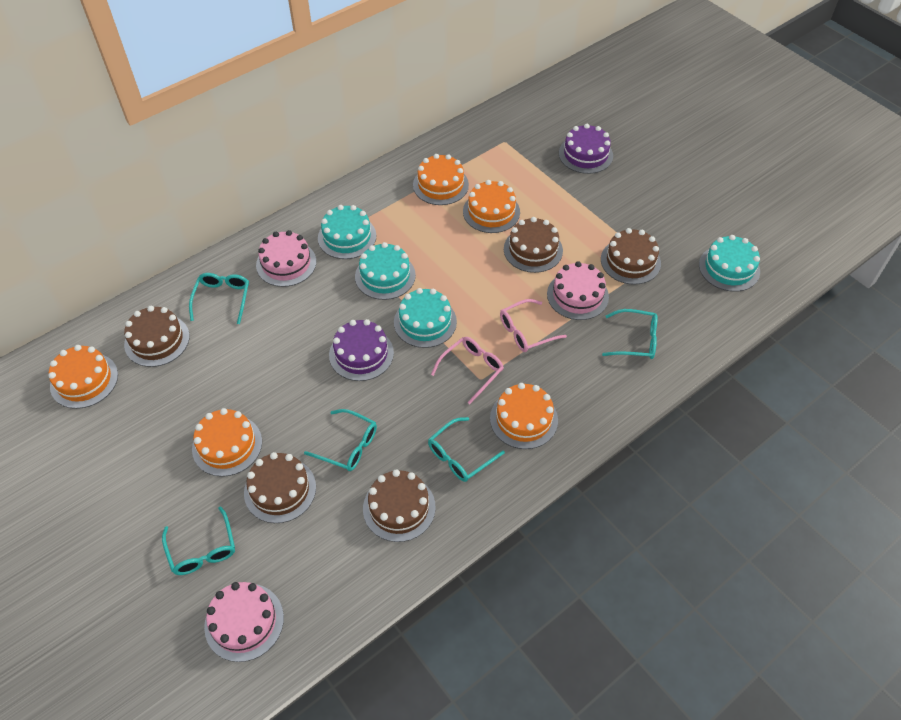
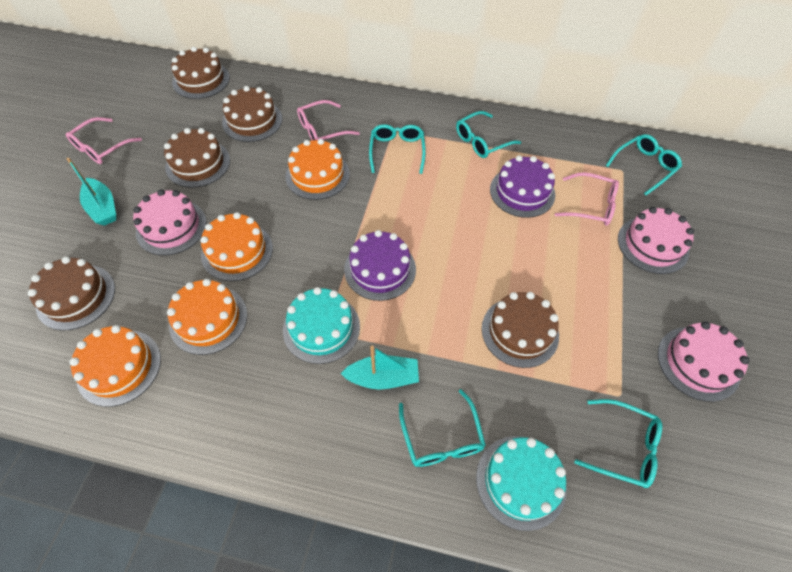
orange cake: [48,345,118,409] [192,408,262,477] [413,154,469,205] [463,180,520,233] [490,383,558,449] = 5 -> [69,325,161,407] [167,279,247,355] [200,212,273,281] [285,139,350,200] = 4
pink glasses: [431,337,504,404] [500,299,567,352] = 2 -> [66,117,142,164] [297,100,360,141] [555,172,619,226] = 3
turquoise boat: none = 0 -> [67,158,116,226] [341,346,419,390] = 2
turquoise cake: [318,205,376,259] [355,242,416,300] [394,288,457,348] [699,235,760,292] = 4 -> [283,287,360,364] [476,436,567,531] = 2

